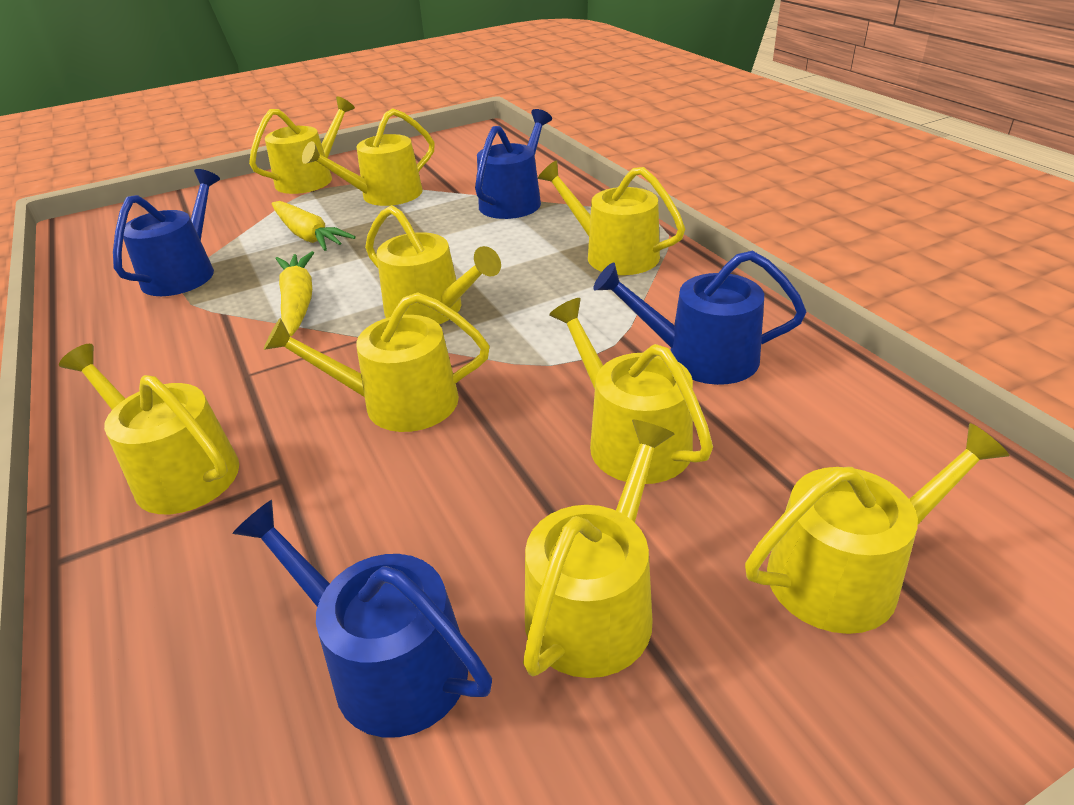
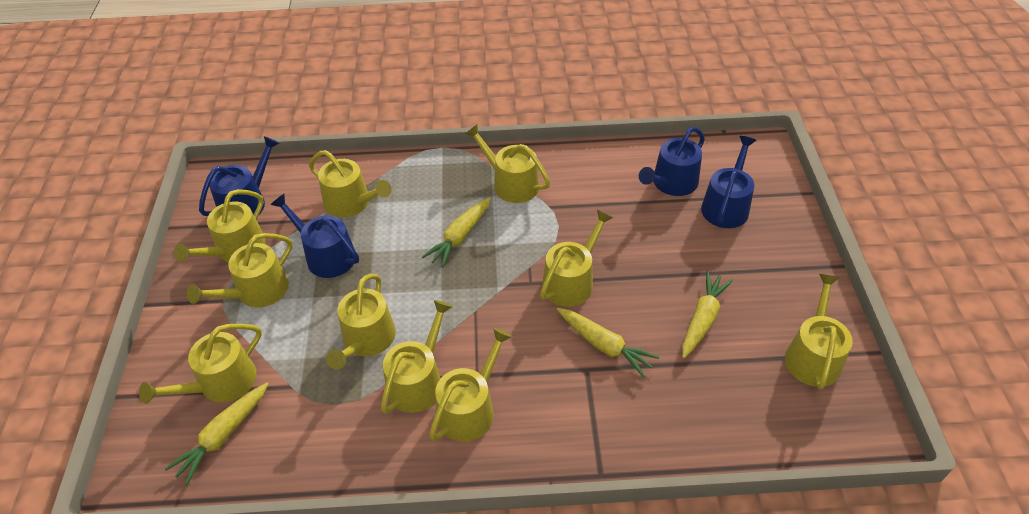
yellow carrot: [272,201,356,251] [276,251,314,336] = 2 -> [165,382,269,485] [422,197,491,268] [557,308,659,378] [682,271,733,359] = 4
yellow watering can: [59,344,239,514] [249,96,355,194] [264,292,489,432] [302,108,435,206] [365,205,501,324] [523,420,674,678] [538,160,685,275] [549,298,713,484] [745,423,1010,634] = 9 -> [139,324,262,404] [174,189,266,262] [187,233,293,307] [309,150,392,217] [326,274,396,370] [381,300,453,414] [429,328,512,442] [465,124,550,203] [540,210,613,307] [785,274,853,389] = 10

